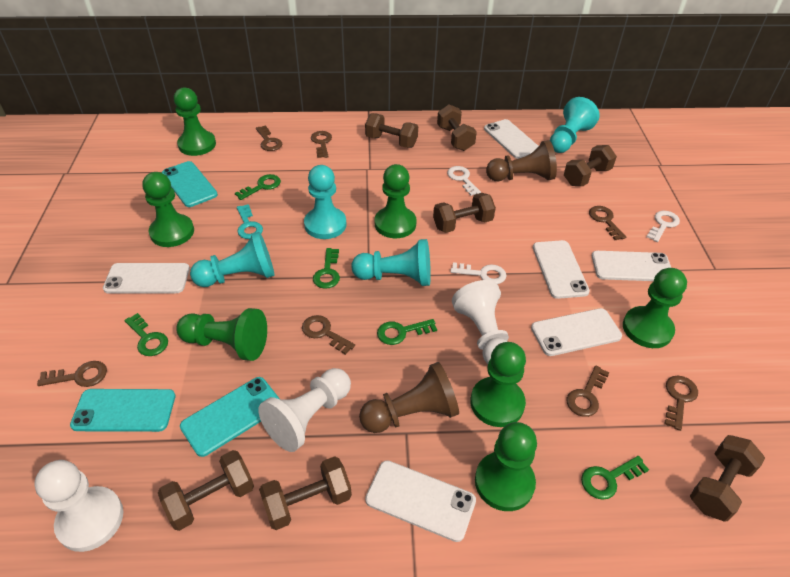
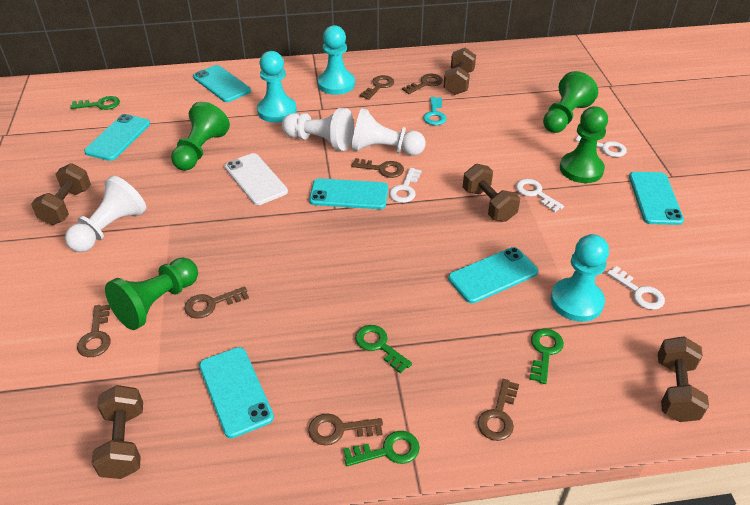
brown dumbbell: [158,450,254,531] [259,456,352,530] [365,113,418,148] [433,193,496,233] [437,104,477,151] [564,145,617,186] [690,435,765,521] = 7 -> [31,163,91,225] [91,385,143,479] [444,48,476,95] [463,164,520,222] [658,336,709,422] = 5
brown pawn: [359,362,459,433] [486,140,557,181] = 2 -> none = 0
green key: [124,313,168,356] [235,174,281,200] [313,248,340,289] [377,319,437,345] [581,456,649,500] = 5 -> [70,96,120,110] [344,431,420,466] [355,325,412,373] [530,329,564,384] = 4
green pawn: [142,172,194,247] [174,87,216,156] [176,308,267,361] [375,164,417,238] [470,342,526,427] [475,422,537,511] [623,268,687,348] = 7 -> [105,257,198,330] [171,102,230,171] [543,71,598,133] [560,106,608,183] = 4
turquoise pawn: [190,232,274,287] [304,165,347,239] [351,239,431,286] [550,97,600,153] = 4 -> [257,51,297,123] [318,25,355,95] [551,234,609,322] = 3
turquoise phone: [70,389,175,432] [162,161,218,207] [180,377,280,457] = 3 -> [84,114,150,161] [193,65,251,102] [199,347,274,438] [309,178,388,209] [448,247,538,304] [629,172,684,225] = 6
white key: [447,166,481,196] [451,262,507,284] [646,211,680,242] = 3 -> [389,168,422,203] [516,179,564,212] [575,136,627,157] [607,266,665,310] = 4
white phone: [103,263,190,293] [365,460,476,542] [484,119,538,159] [531,308,622,356] [533,240,590,299] [592,251,671,281] = 6 -> [225,153,288,205] = 1

